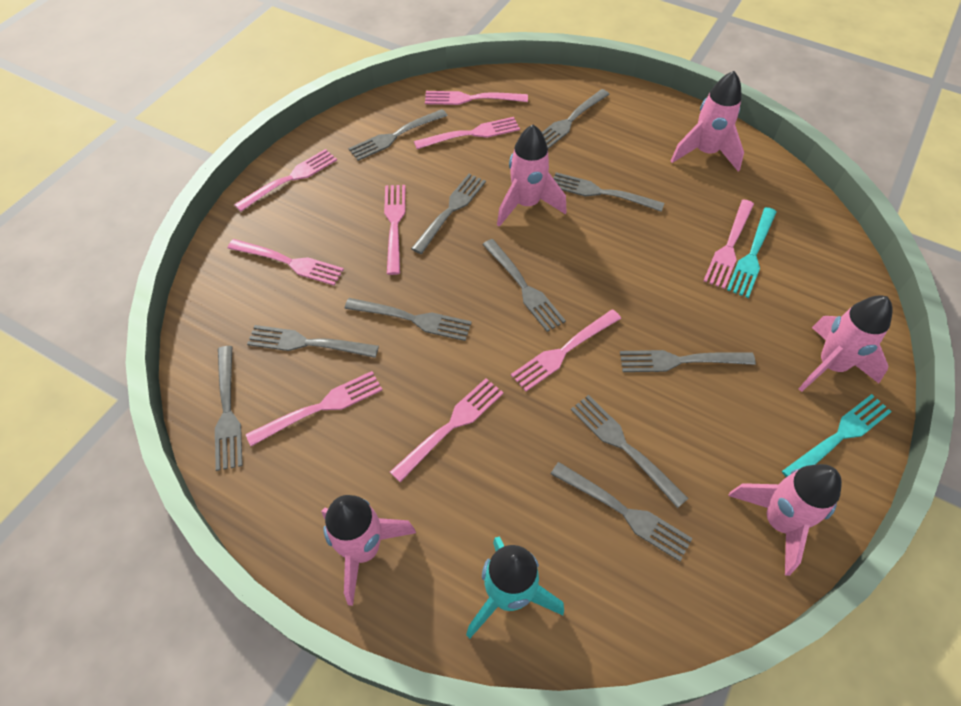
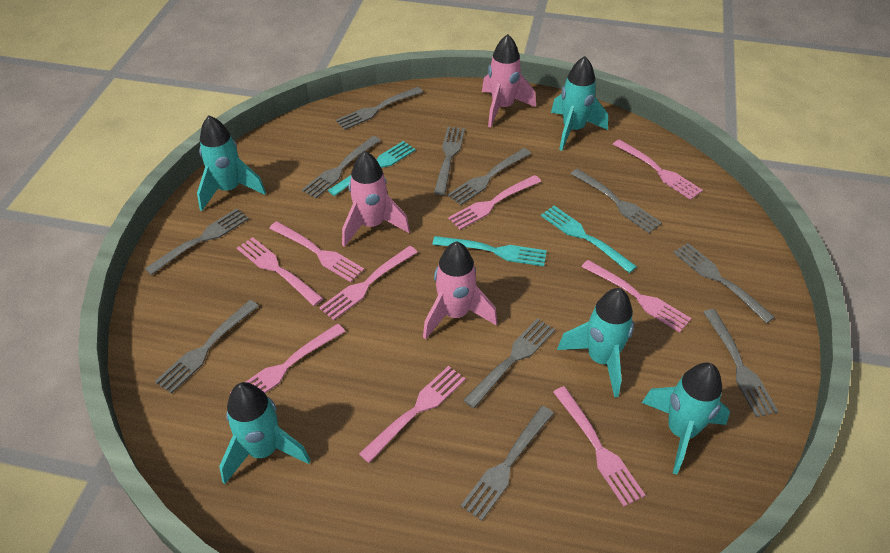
pink rocket: [321,495,416,606] [497,125,567,227] [671,71,744,172] [728,464,842,576] [799,295,893,392] = 5 -> [342,151,410,247] [423,241,497,340] [482,34,536,128] = 3
turquoise fork: [727,207,776,298] [782,394,892,477] = 2 -> [328,141,416,196] [432,236,547,266] [541,206,637,273] = 3
turquoise rocket: [466,536,564,639] = 1 -> [197,115,266,211] [219,382,311,484] [551,56,608,151] [557,288,634,398] [642,363,730,474] = 5

